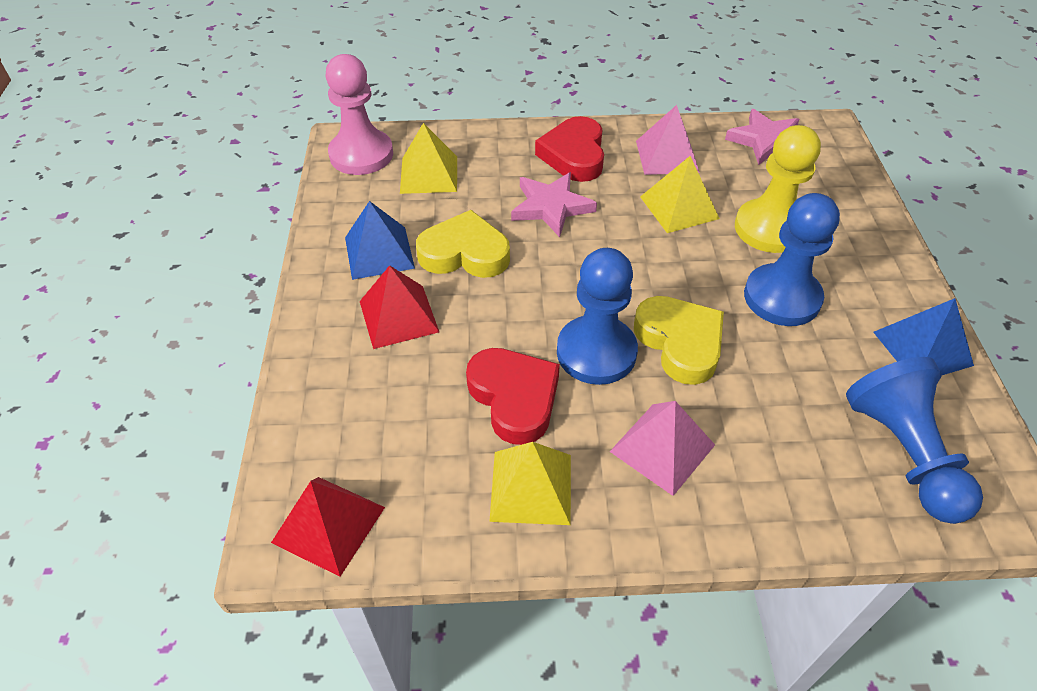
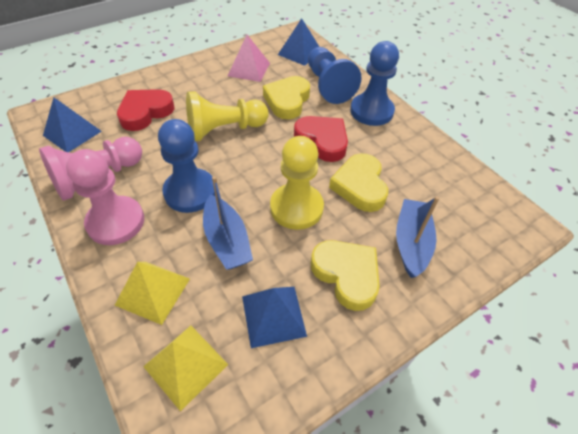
blue boat: none = 0 -> [203,176,253,270] [396,196,439,278] = 2
blue pyramid: [345,201,415,280] [873,298,974,375] = 2 -> [43,97,102,152] [242,287,307,348] [278,18,319,66] = 3
pink pawn: [325,54,393,175] = 1 -> [39,137,142,201] [66,149,144,245] = 2
pink pyramid: [610,401,715,496] [636,105,700,175] = 2 -> [228,35,270,82] = 1
pink star: [511,172,597,237] [725,109,799,165] = 2 -> none = 0
red pyramid: [271,477,385,577] [360,265,439,349] = 2 -> none = 0
yellow heart: [416,210,510,278] [634,296,724,385] = 2 -> [263,76,310,119] [311,240,380,311] [329,153,388,212] = 3
yellow pawn: [735,125,821,253] = 1 -> [186,91,269,141] [270,136,324,230] = 2
yellow pyramid: [400,123,457,194] [489,442,571,525] [640,156,720,233] = 3 -> [115,262,190,325] [143,326,228,411] = 2

